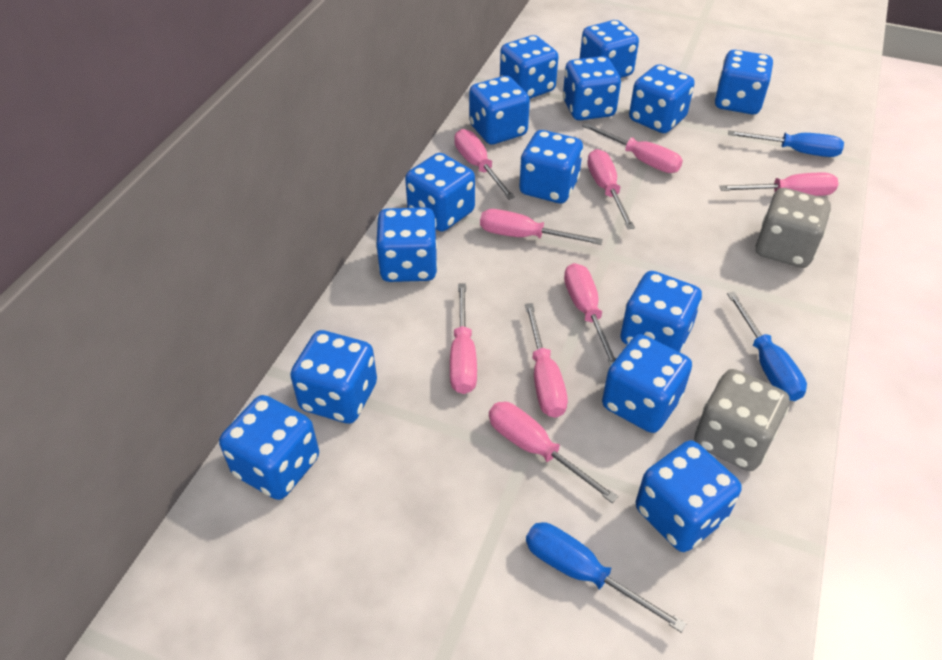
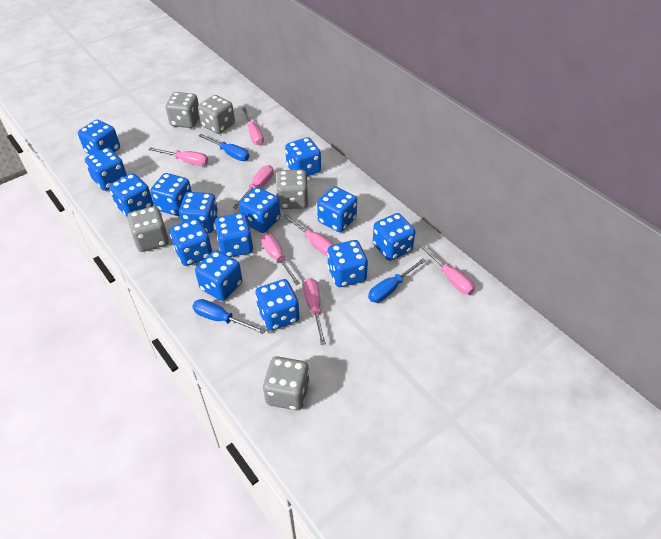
grey dice: [694,369,790,471] [756,188,831,268] = 2 -> [127,206,169,252] [166,92,199,128] [198,95,235,134] [263,356,310,410] [276,169,308,209] = 5
pink screwdriver: [450,284,477,394] [454,129,515,200] [480,209,603,245] [489,402,618,503] [525,303,568,418] [564,263,617,365] [582,123,683,173] [587,149,635,229] [719,173,839,196] = 9 -> [149,147,208,166] [232,165,274,209] [242,107,264,145] [261,233,300,285] [283,214,334,256] [303,278,326,345] [419,244,475,295] = 7

